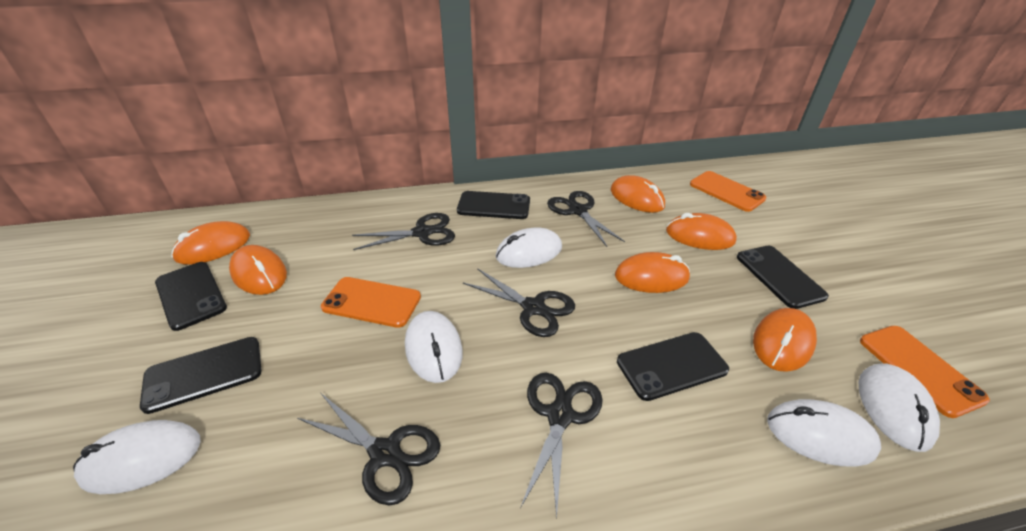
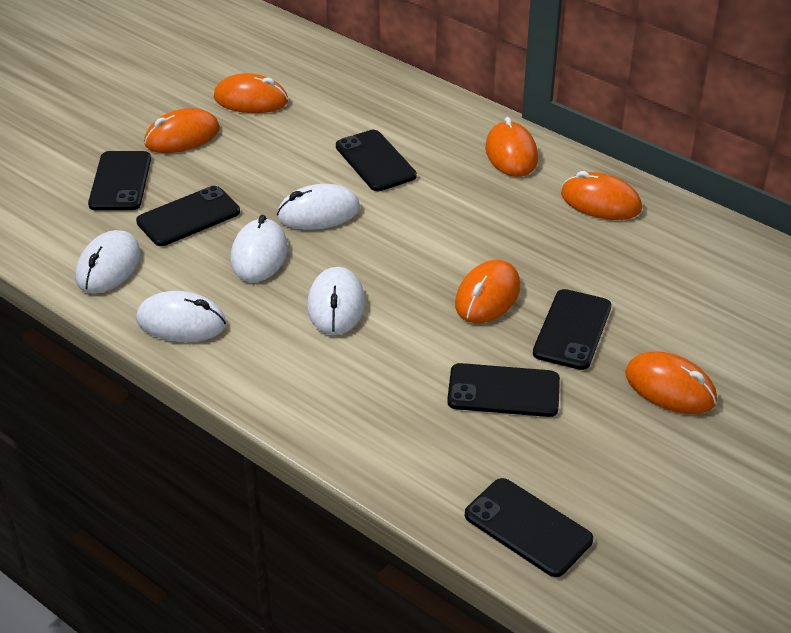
black phone: [140,337,262,414] [155,262,227,331] [457,191,530,219] [617,332,729,401] [737,246,829,309] = 5 -> [88,151,151,211] [136,186,240,246] [336,130,417,191] [447,363,560,417] [465,478,593,577] [533,289,611,370] = 6
black scissors: [297,393,440,505] [352,213,455,250] [463,268,575,337] [520,373,603,520] [547,191,625,247] = 5 -> none = 0
orange phone: [321,277,421,328] [690,171,766,212] [860,326,990,418] = 3 -> none = 0

